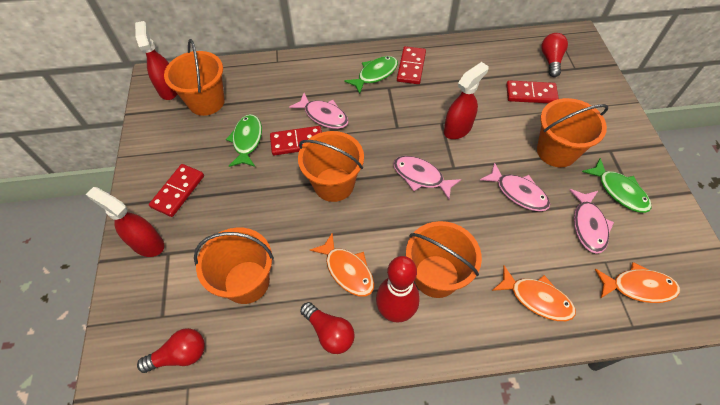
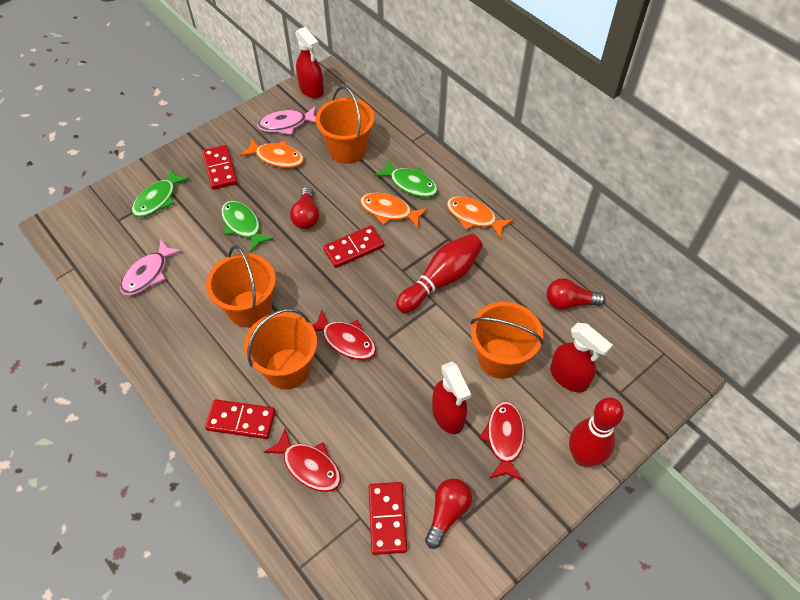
orange bucket: [164,39,225,116] [194,227,274,304] [298,131,364,202] [406,221,482,298] [537,98,608,167] = 5 -> [206,246,276,328] [244,308,317,389] [315,86,374,164] [470,302,544,379] = 4
pink fish: [289,93,349,129] [393,156,461,200] [480,162,550,211] [569,189,614,254] = 4 -> [120,240,182,295] [257,106,316,135] = 2
red bowling pin: [376,256,420,323] = 1 -> [396,234,483,313] [569,397,624,467] = 2
red fish: none = 0 -> [264,428,341,492] [312,310,376,360] [479,401,525,481] = 3

